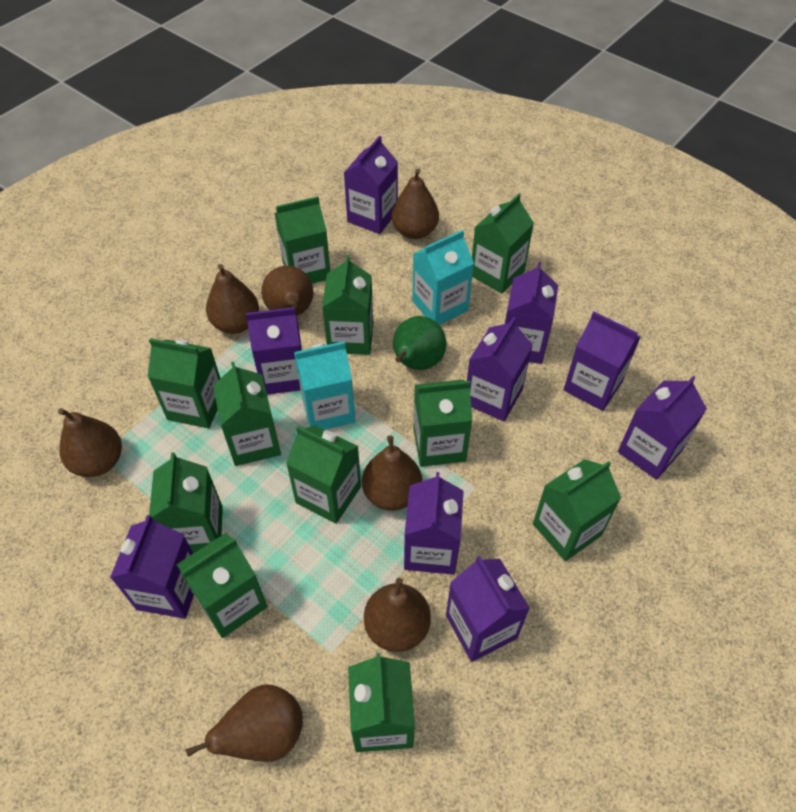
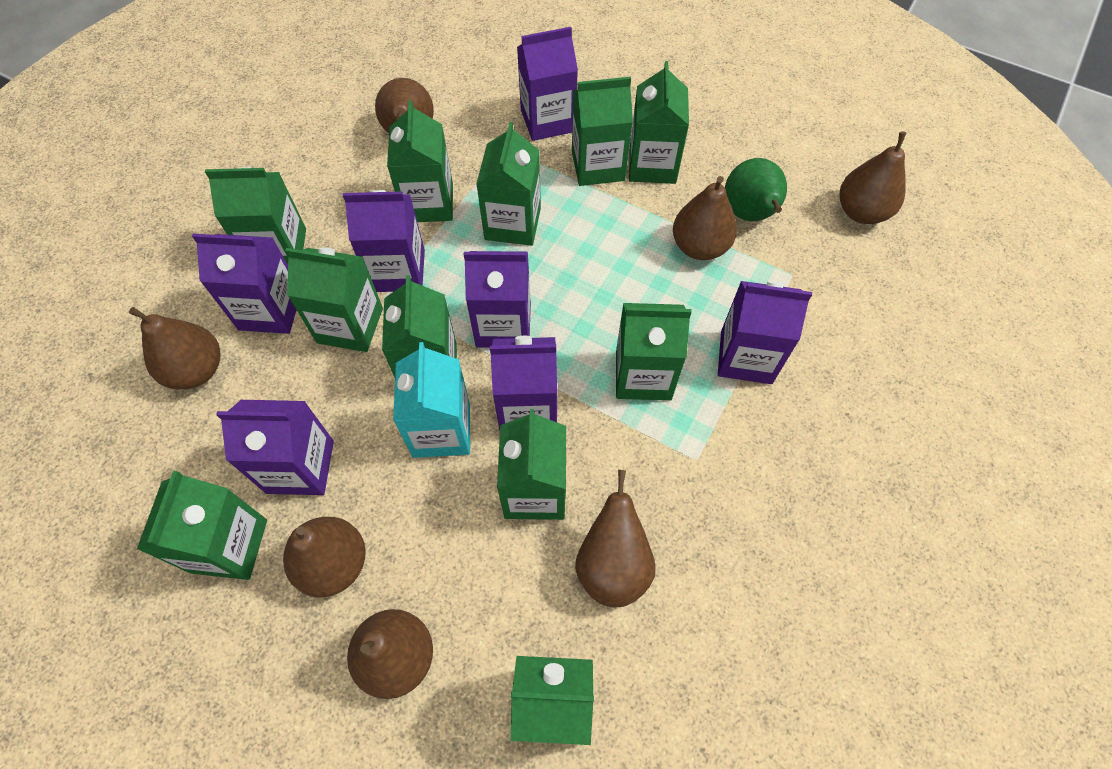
purple carton: [110,515,194,619] [246,307,302,395] [344,136,398,234] [404,472,464,575] [446,556,530,662] [467,317,533,421] [505,262,558,364] [564,311,640,411] [618,376,707,480] = 9 -> [192,234,296,334] [216,400,334,495] [343,190,425,292] [464,251,531,348] [490,336,557,431] [517,27,578,141] [718,281,812,384] = 7
turquoise carton: [294,341,355,430] [412,230,474,325] = 2 -> [393,342,470,458] = 1

